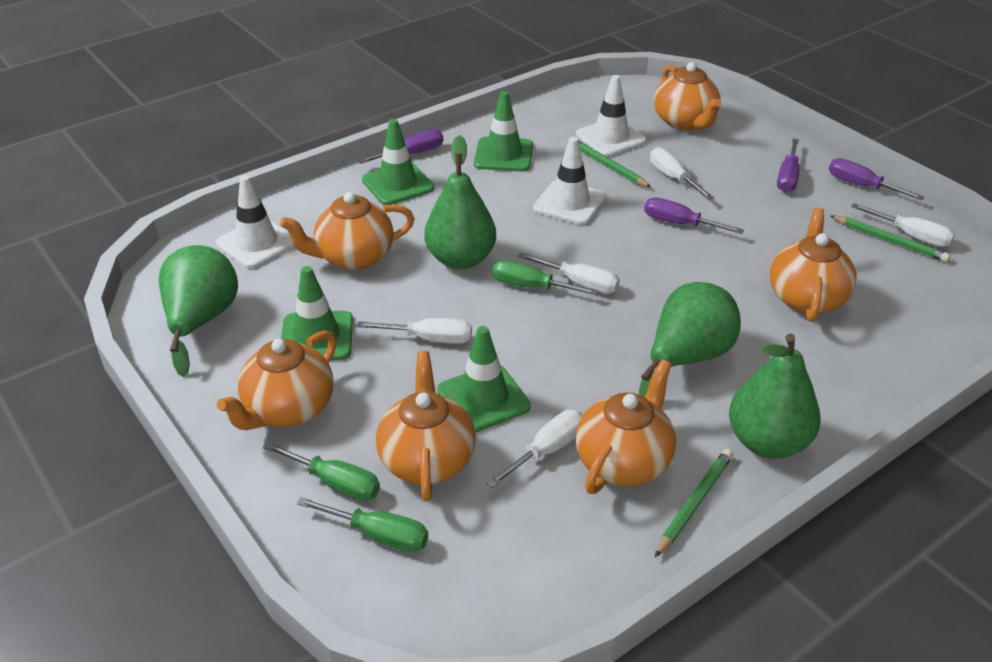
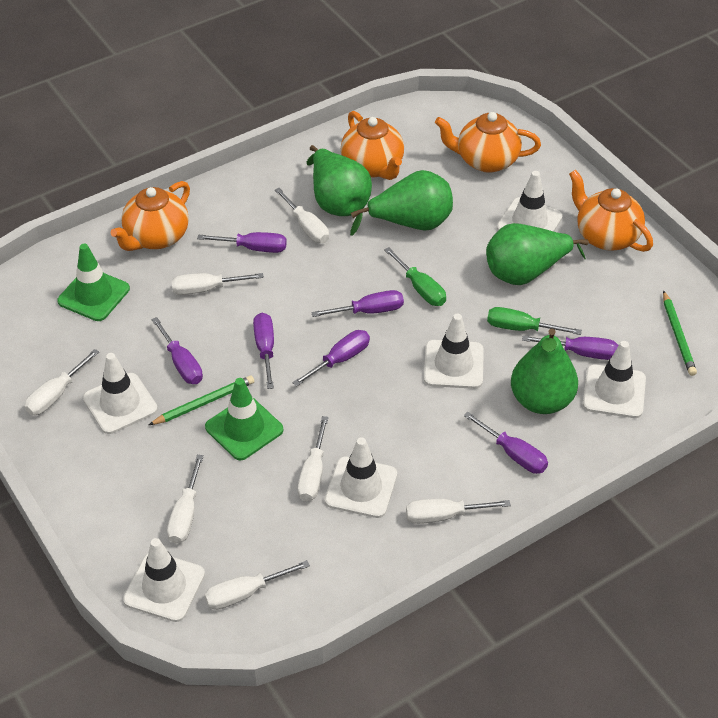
green pencil: [578,141,651,188] [655,449,733,557] [830,215,950,262] = 3 -> [149,376,254,425] [663,290,697,376] = 2
green screwdriver: [263,441,380,501] [297,497,428,552] [492,260,599,296] = 3 -> [384,247,446,306] [487,307,582,335] = 2
green traffic cone: [281,266,353,360] [362,119,434,205] [437,326,531,433] [474,91,533,172] = 4 -> [57,244,130,321] [205,378,283,460] = 2
orange teapot: [217,331,337,430] [280,192,415,270] [376,351,476,502] [576,359,676,494] [654,62,722,131] [770,208,857,322] = 6 -> [111,181,190,251] [341,111,404,180] [435,112,541,173] [569,170,653,252] = 4
purple screwdriver: [358,129,443,164] [644,198,744,234] [777,138,800,193] [829,158,924,200] = 4 -> [151,317,203,384] [197,232,287,253] [253,313,274,389] [292,330,370,387] [311,290,404,317] [464,412,548,474] [522,336,618,360] = 7
white screwdriver: [357,318,472,344] [486,410,583,488] [518,252,620,294] [650,147,714,200] [851,203,955,247] = 5 -> [24,349,99,415] [167,455,204,543] [172,273,264,295] [205,560,310,610] [275,188,329,243] [298,416,329,501] [406,499,511,524] = 7
white traffic cone: [216,175,295,268] [533,137,606,225] [576,75,646,157] = 3 -> [83,353,158,434] [123,538,205,622] [325,437,397,518] [424,313,484,389] [497,171,563,232] [583,341,646,418] = 6

